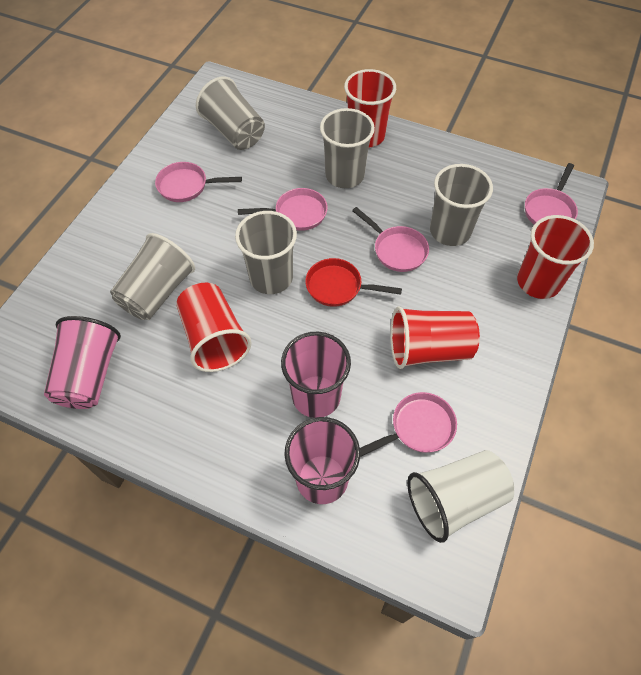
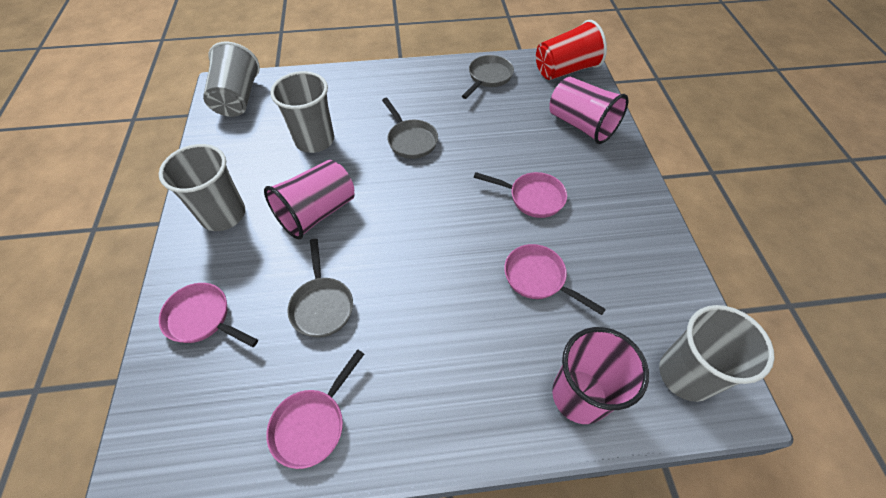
grey cup: [110,233,195,320] [196,76,265,150] [235,211,297,294] [320,108,375,188] [430,164,493,246] = 5 -> [159,144,245,231] [203,42,260,117] [270,71,334,153] [659,305,775,402] = 4
grey pan: none = 0 -> [287,239,353,338] [382,98,438,159] [462,55,514,99] = 3
pink pan: [155,162,242,202] [238,188,328,231] [352,207,429,272] [360,392,457,457] [525,163,578,224] = 5 -> [159,283,258,347] [266,349,364,469] [474,172,567,218] [504,244,606,315] = 4
red cup: [176,283,251,372] [344,69,396,147] [390,306,480,369] [517,215,594,299] = 4 -> [536,20,607,80] = 1
red pan: [305,258,402,307] = 1 -> none = 0
white cup: [407,450,514,543] = 1 -> none = 0

